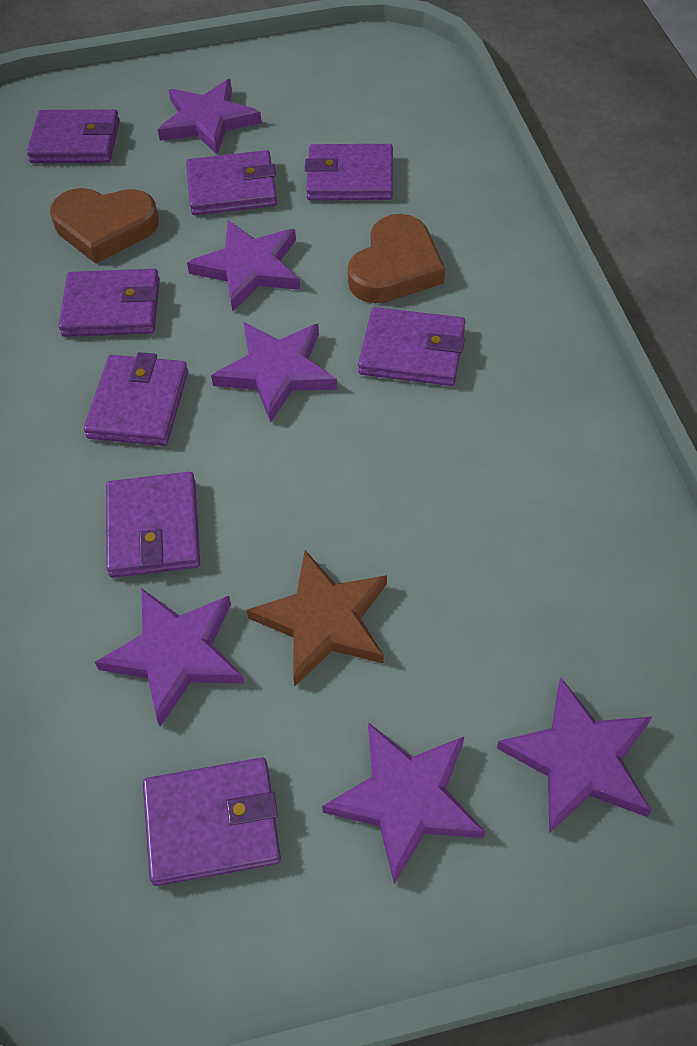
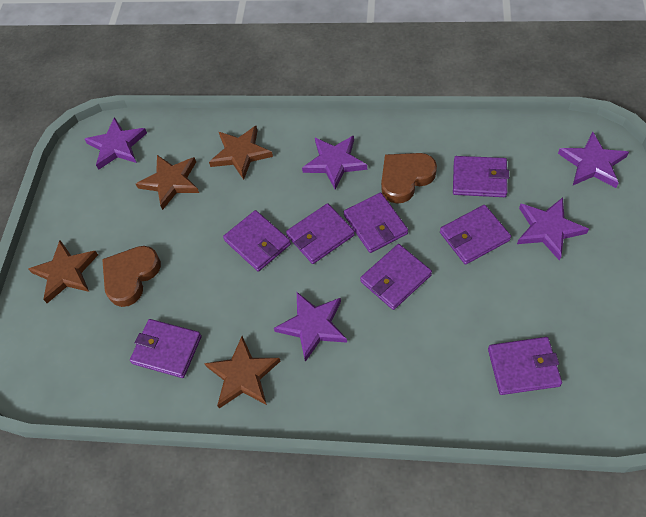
brown star: [247,550,387,686] = 1 -> [28,240,98,303] [136,155,199,210] [204,336,280,408] [209,126,273,180] = 4
purple star: [95,589,244,726] [158,79,262,155] [187,220,300,312] [211,322,337,423] [322,722,485,884] [497,678,652,833] = 6 -> [85,117,147,170] [274,292,347,362] [302,135,367,190] [517,197,589,261] [558,132,629,188] = 5

